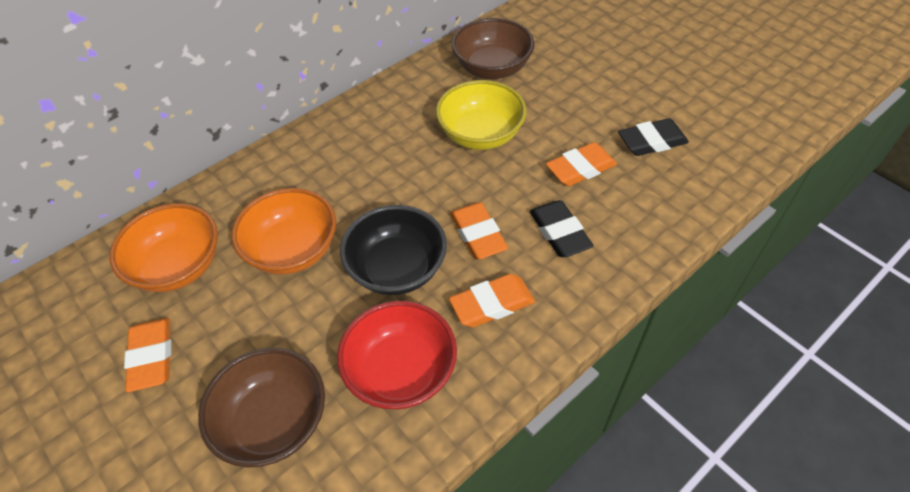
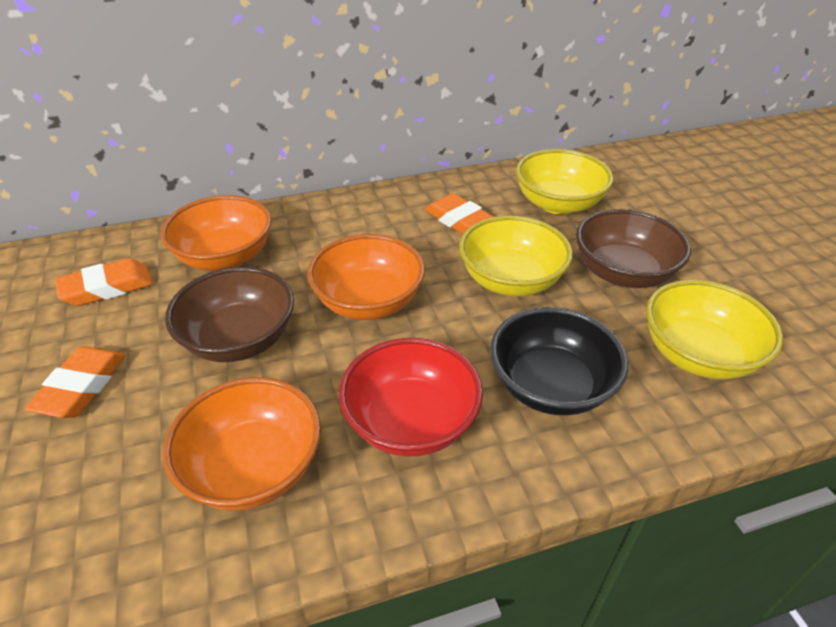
black eraser: [530,200,593,257] [618,118,689,156] = 2 -> none = 0
orange bowl: [110,203,218,292] [232,188,336,275] = 2 -> [161,195,272,270] [163,377,321,510] [307,234,425,320] = 3
orange eraser: [124,318,171,392] [449,274,535,327] [450,202,508,259] [546,142,617,186] = 4 -> [25,346,126,418] [55,258,153,306] [425,193,494,234] = 3
yellow bowl: [436,80,527,150] = 1 -> [459,216,573,296] [516,149,613,215] [646,280,783,379] = 3

